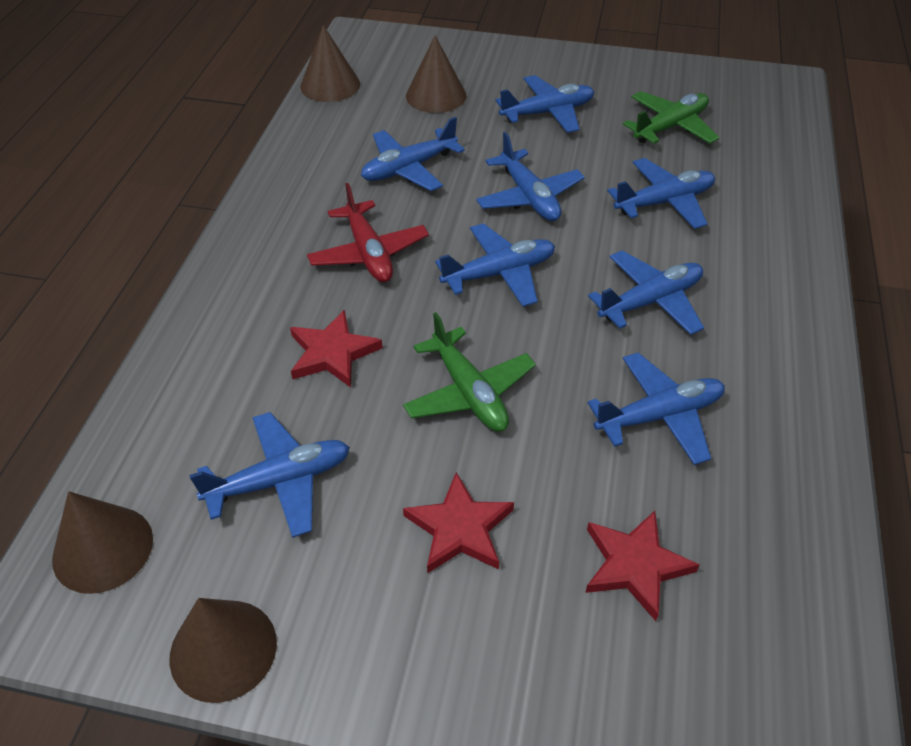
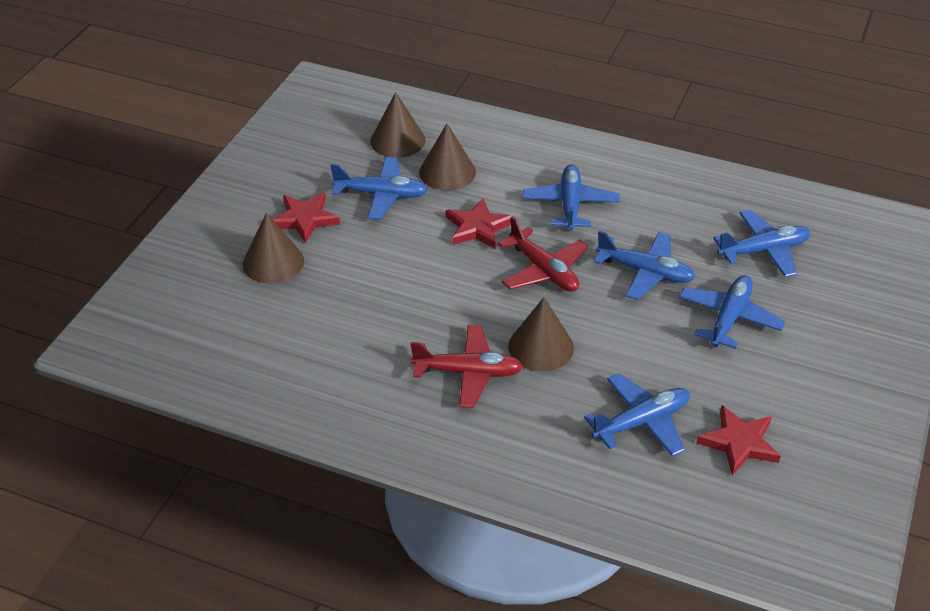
blue plane: [189,412,350,538] [361,117,465,191] [435,223,555,307] [476,132,585,221] [496,75,594,133] [588,250,704,335] [588,353,725,465] [607,158,715,229] = 8 -> [330,157,427,219] [522,164,620,231] [584,373,690,456] [594,231,696,300] [679,275,785,349] [713,210,810,277] = 6
green plane: [403,312,536,432] [623,91,720,144] = 2 -> none = 0
red plane: [307,183,429,282] = 1 -> [410,325,523,408] [498,216,588,292] = 2

